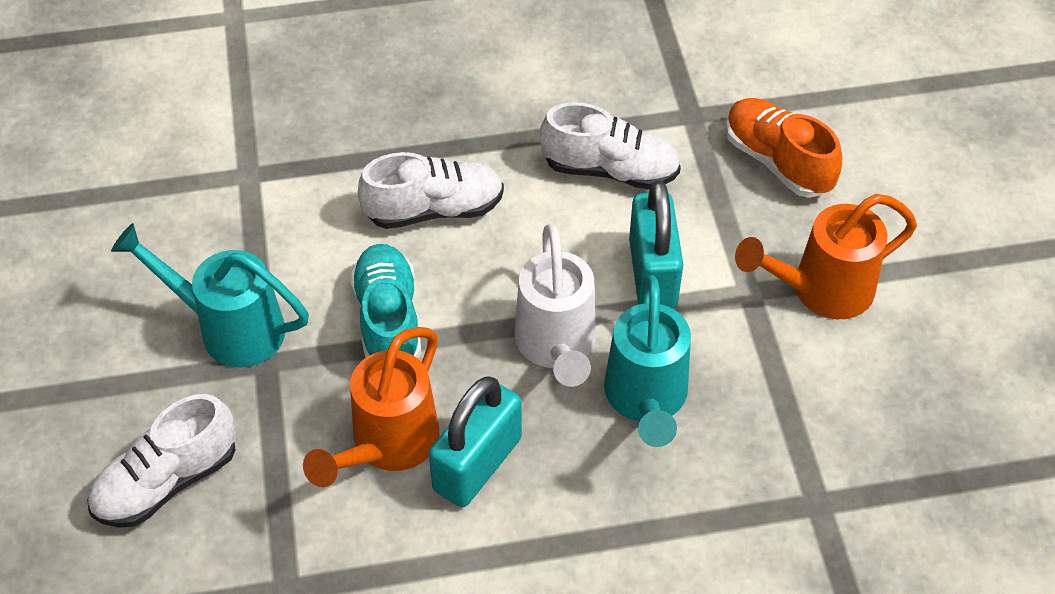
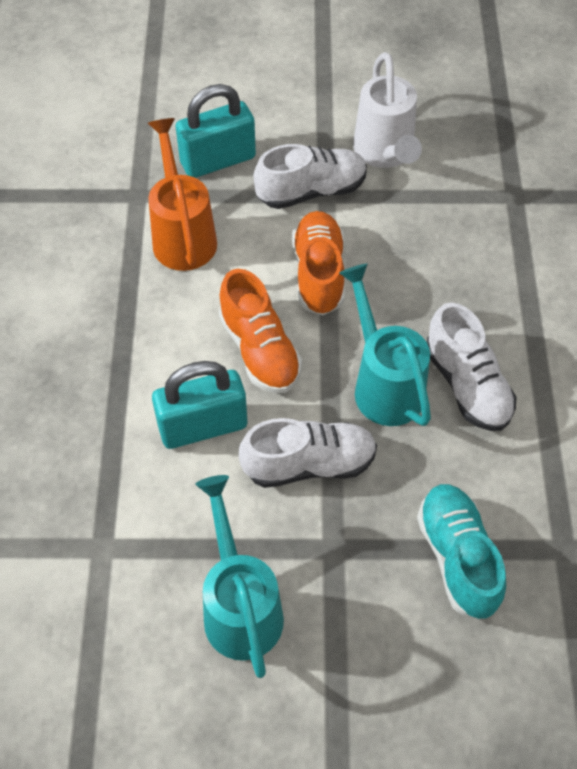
orange shoe: [726,98,842,198] = 1 -> [219,269,302,393] [292,211,345,315] = 2
orange watering can: [303,327,439,487] [735,194,917,319] = 2 -> [148,118,217,271] = 1

